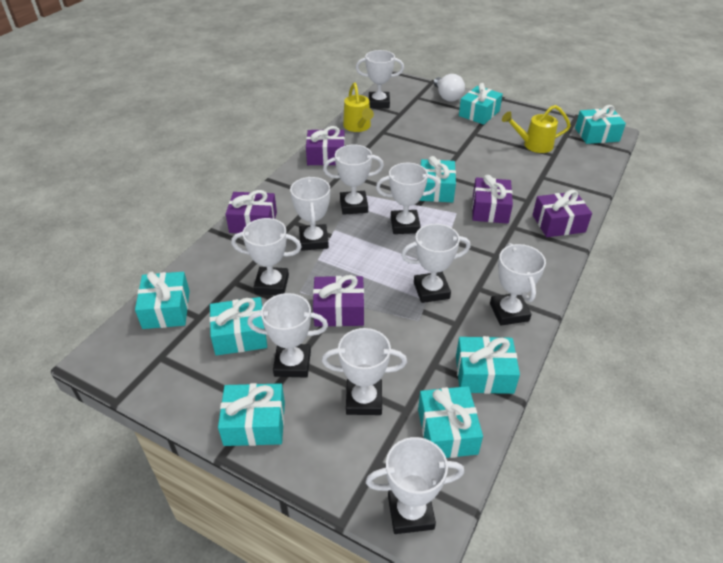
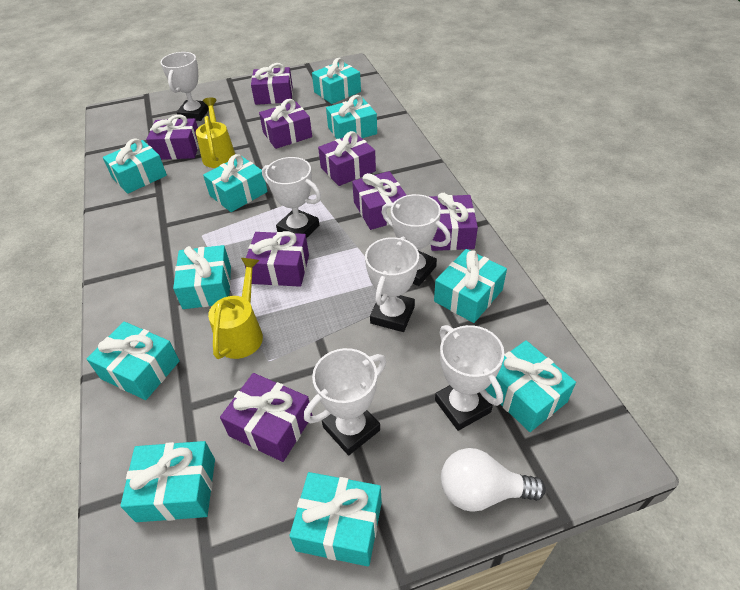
purple gift: [226,190,277,233] [306,126,345,165] [313,275,364,327] [472,175,513,224] [533,190,592,237] = 5 -> [146,115,199,160] [220,373,312,462] [244,231,309,287] [251,63,293,105] [259,99,312,149] [318,131,376,186] [352,171,406,230] [430,193,478,251] = 8
turquoise gift: [135,272,190,329] [209,297,267,356] [218,383,285,446] [418,386,483,458] [419,156,456,202] [456,336,520,394] [459,83,503,125] [575,105,626,144] = 8 -> [87,322,180,400] [103,138,167,194] [120,441,215,522] [173,245,231,309] [203,154,268,212] [289,472,382,566] [312,58,361,104] [326,95,377,139] [434,249,507,323] [485,340,576,432] = 10
white trophy: [231,218,302,295] [247,293,328,378] [290,177,330,251] [322,328,407,415] [323,145,384,215] [356,50,404,108] [366,437,464,534] [376,163,439,234] [401,224,471,303] [490,243,546,326] = 10 -> [160,52,209,121] [262,157,321,238] [304,348,386,455] [365,237,419,332] [382,194,451,286] [435,325,504,431] = 6

